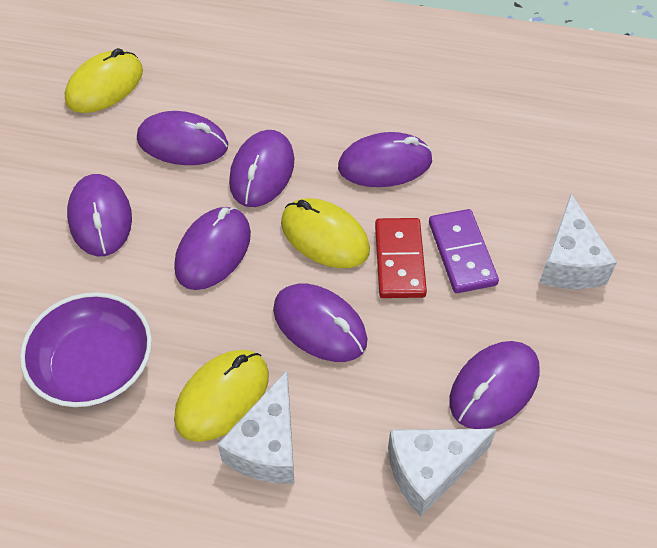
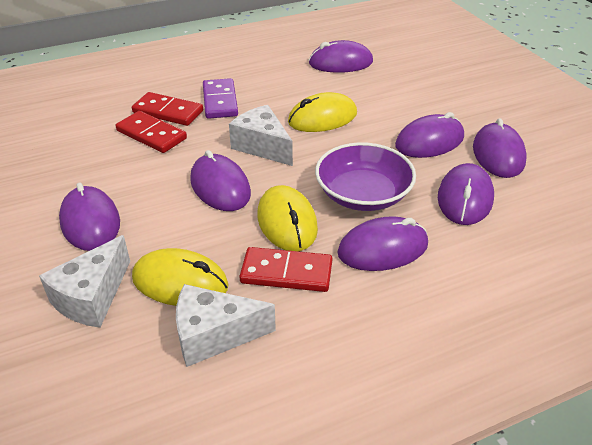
red domino: [375,218,427,298] = 1 -> [116,111,187,153] [132,92,203,126] [239,247,333,292] = 3

